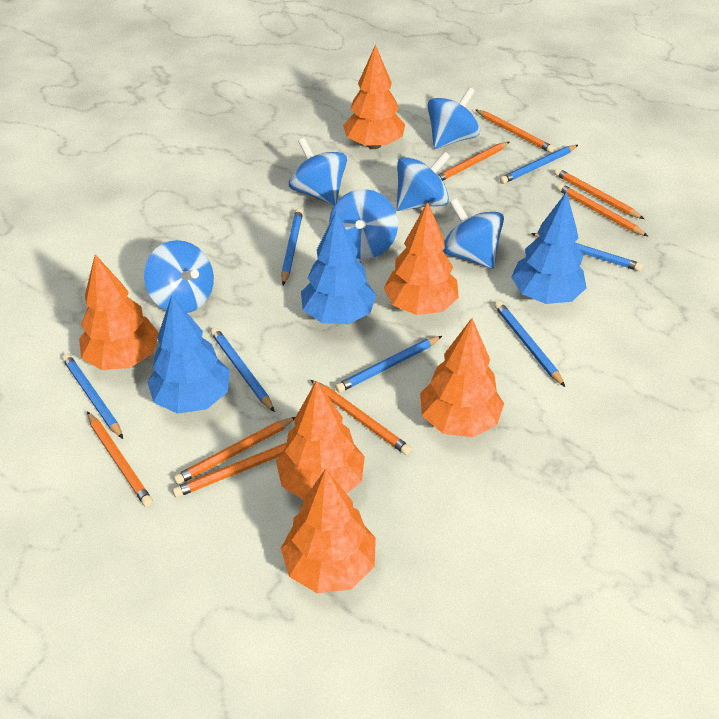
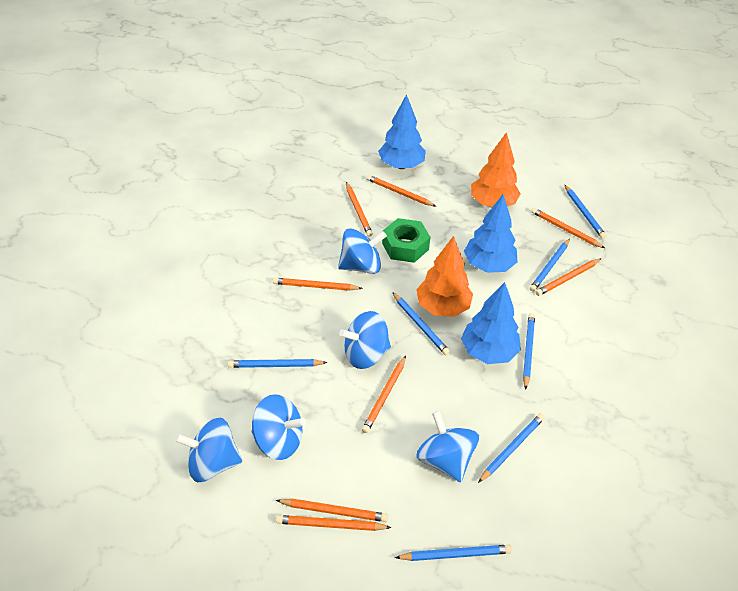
blue spinning top: [144,240,214,313] [289,138,347,206] [329,189,398,259] [397,152,451,211] [427,87,480,149] [443,198,504,269] = 6 -> [175,418,242,482] [252,394,306,460] [338,228,387,274] [339,311,391,369] [416,411,479,482] = 5
green nut: none = 0 -> [382,218,430,263] = 1
orange tree: [79,254,159,370] [276,380,365,500] [281,468,376,593] [343,44,405,149] [384,202,459,315] [420,318,504,437] = 6 -> [416,236,473,317] [471,132,521,207] = 2

